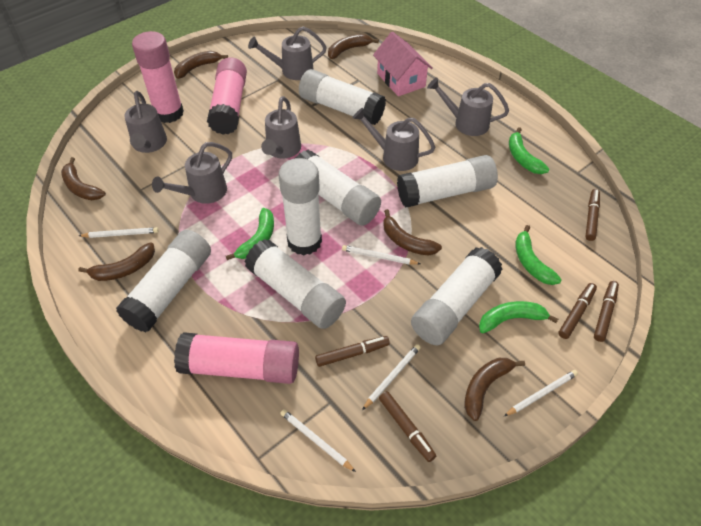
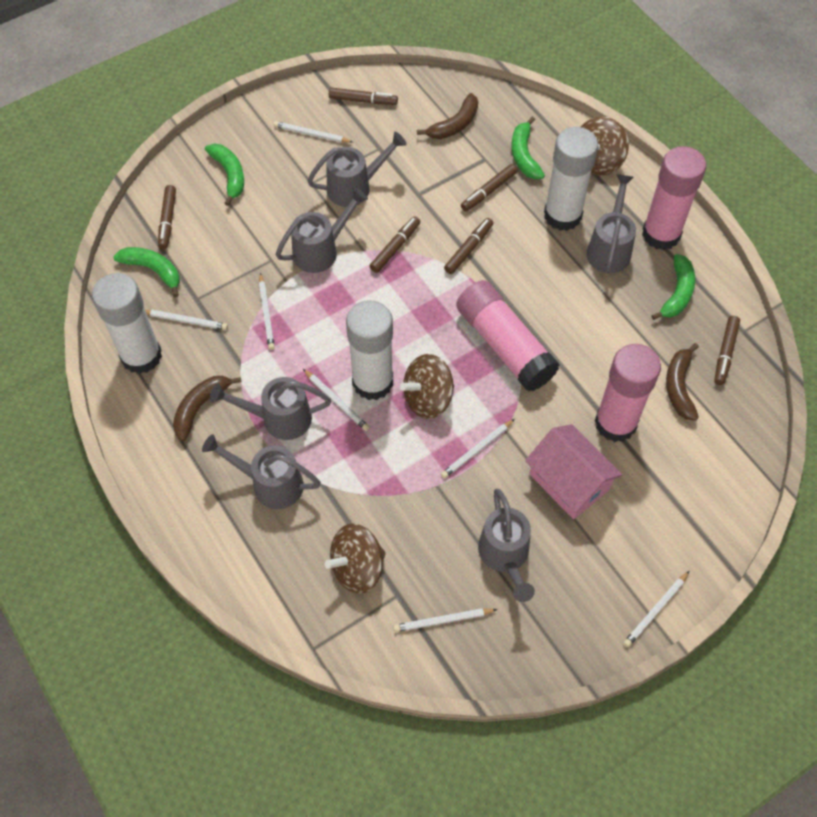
brown banana: [61,157,106,200] [79,242,155,281] [174,51,228,79] [328,34,379,59] [383,209,442,256] [464,358,525,421] = 6 -> [173,376,242,441] [417,93,478,139] [666,343,699,421] = 3
brown marker: [315,336,390,367] [379,391,436,462] [558,283,597,339] [585,189,600,241] [594,281,619,342] = 5 -> [158,185,176,250] [329,88,398,105] [370,216,420,273] [444,218,493,274] [461,164,517,211] [714,316,740,385] = 6
brown spinning top: none = 0 -> [325,524,385,594] [400,354,454,419] [581,116,629,175] = 3
white glue stick: [116,230,211,332] [245,239,346,329] [278,158,322,255] [295,150,381,226] [299,69,386,125] [397,155,498,208] [411,247,503,345] = 7 -> [92,273,162,374] [346,300,393,400] [544,127,598,231] = 3
white pencil: [79,227,159,238] [280,409,356,472] [342,245,420,265] [362,344,421,410] [504,370,578,416] = 5 -> [145,310,228,330] [259,273,275,350] [274,121,353,143] [303,369,370,431] [393,608,497,632] [441,419,515,479] [623,571,689,647] = 7

